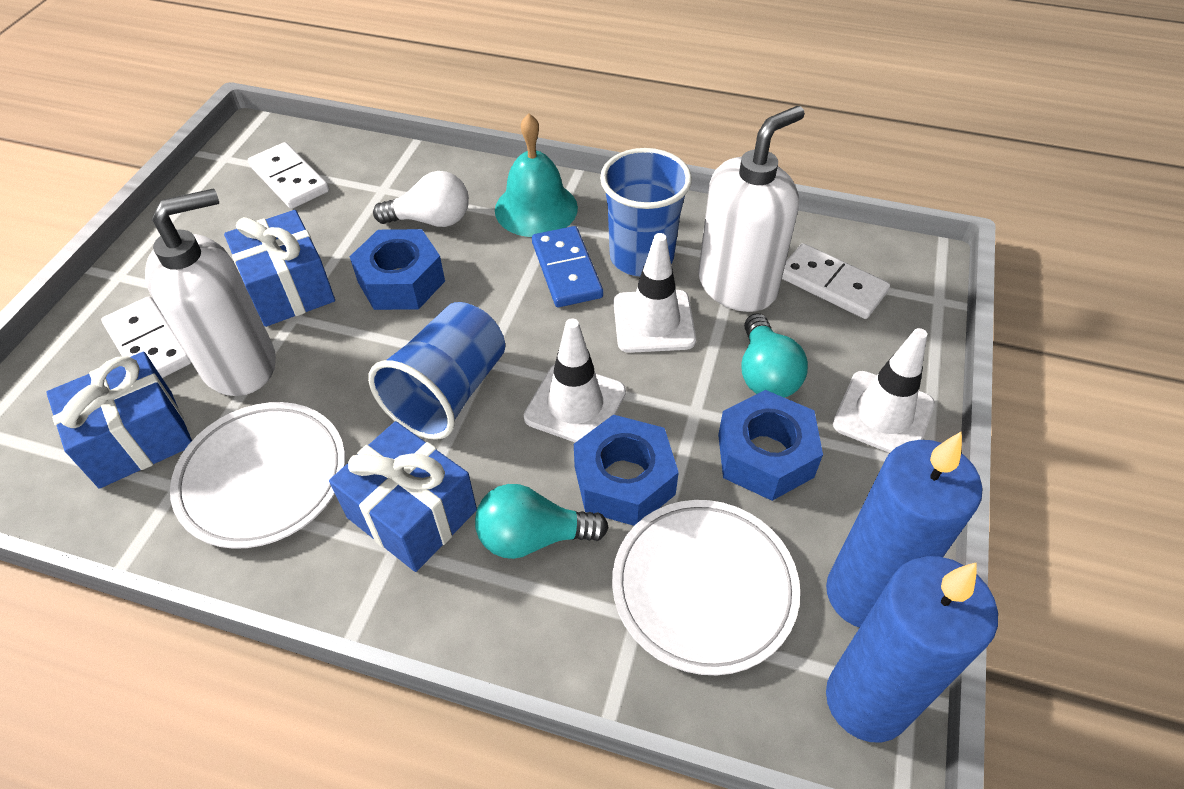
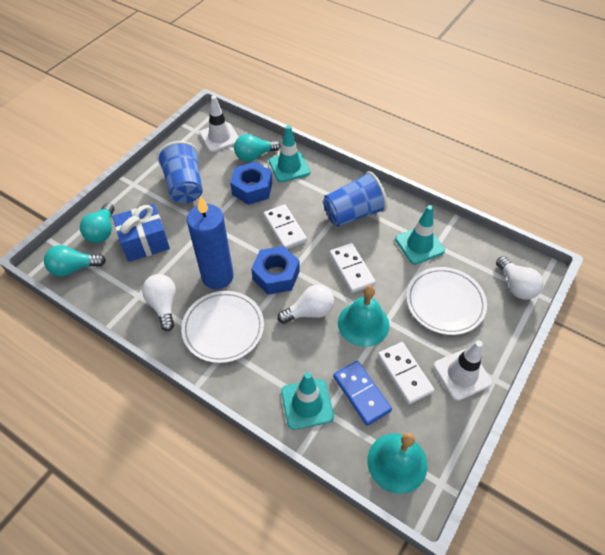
blue candle: [826,431,982,627] [826,556,998,743] = 2 -> [187,196,234,289] = 1
blue gift: [46,352,192,489] [224,210,335,327] [329,421,477,572] = 3 -> [112,204,170,262] = 1
blue nut: [349,229,445,310] [574,415,679,526] [718,390,823,501] = 3 -> [230,162,272,205] [251,246,300,295] = 2
turquoise bell: [495,114,578,237] = 1 -> [338,285,389,347] [367,433,428,494] = 2
turquoise light bulb: [475,484,609,559] [742,313,808,398] = 2 -> [44,245,106,277] [80,203,115,243] [234,134,280,162] = 3
turquoise traffic cone: none = 0 -> [269,125,310,182] [281,372,334,430] [395,205,445,264] = 3
white light bulb: [373,171,469,227] = 1 -> [142,274,176,331] [277,285,334,324] [496,256,544,300] = 3
white soap dispenser: [145,188,276,396] [698,106,805,312] = 2 -> none = 0
white traffic cone: [524,318,626,443] [614,233,696,353] [833,328,935,453] = 3 -> [200,96,239,152] [434,340,492,401] = 2

